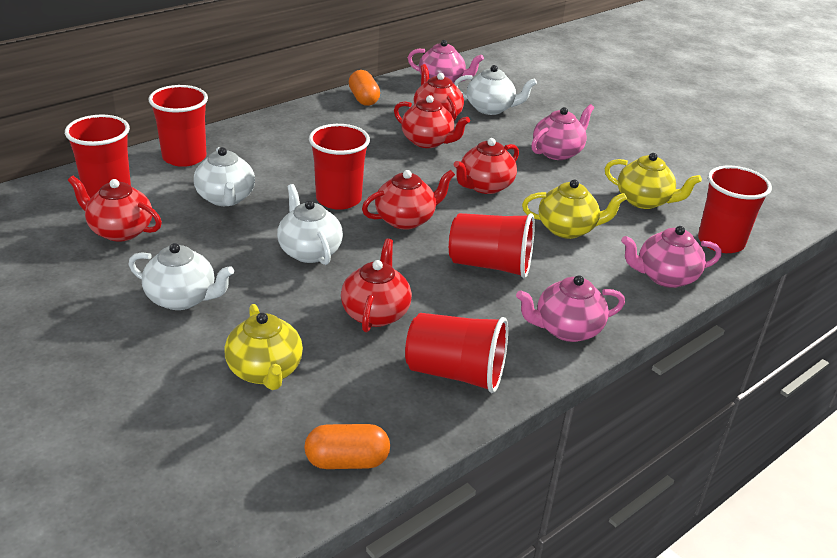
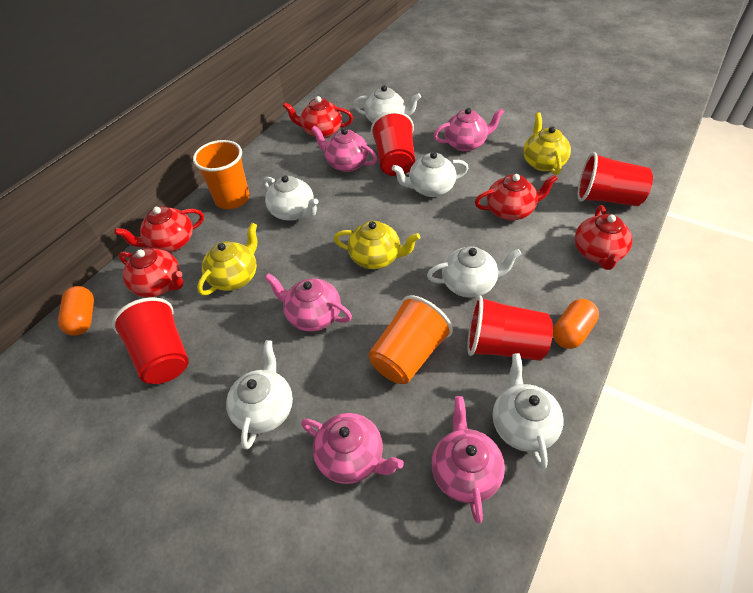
orange cup: none = 0 -> [193,140,250,209] [368,295,453,384] = 2
pink teapot: [408,40,484,83] [516,275,625,342] [531,104,594,160] [621,226,722,288] = 4 -> [265,273,352,332] [301,413,404,484] [311,125,377,172] [431,396,505,523] [434,108,504,152] = 5
red cup: [65,115,131,198] [148,85,208,167] [309,124,370,210] [405,313,508,393] [449,213,535,278] [698,166,772,253] = 6 -> [112,297,189,384] [371,111,415,176] [467,296,553,361] [578,152,653,206] = 4
red teapot: [68,176,162,242] [341,239,412,332] [362,170,455,230] [394,95,470,148] [413,64,464,121] [454,138,519,194] = 6 -> [114,206,204,252] [118,248,183,297] [283,96,353,138] [475,174,558,221] [575,205,632,270] = 5
white teapot: [129,243,234,310] [194,147,255,206] [277,184,343,265] [454,65,537,115] = 4 -> [226,340,293,450] [263,175,319,221] [353,85,421,123] [392,152,468,197] [427,246,521,298] [493,353,564,469] = 6

